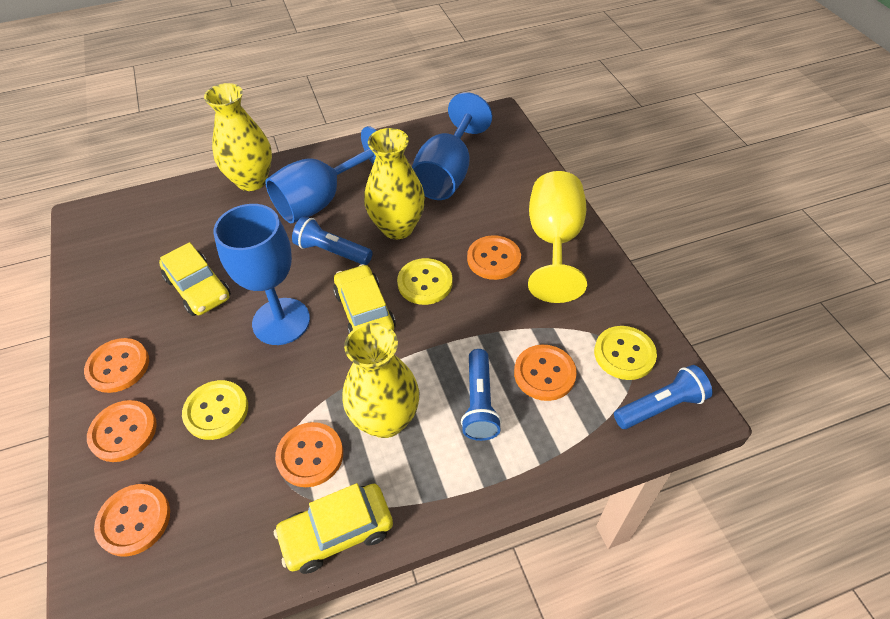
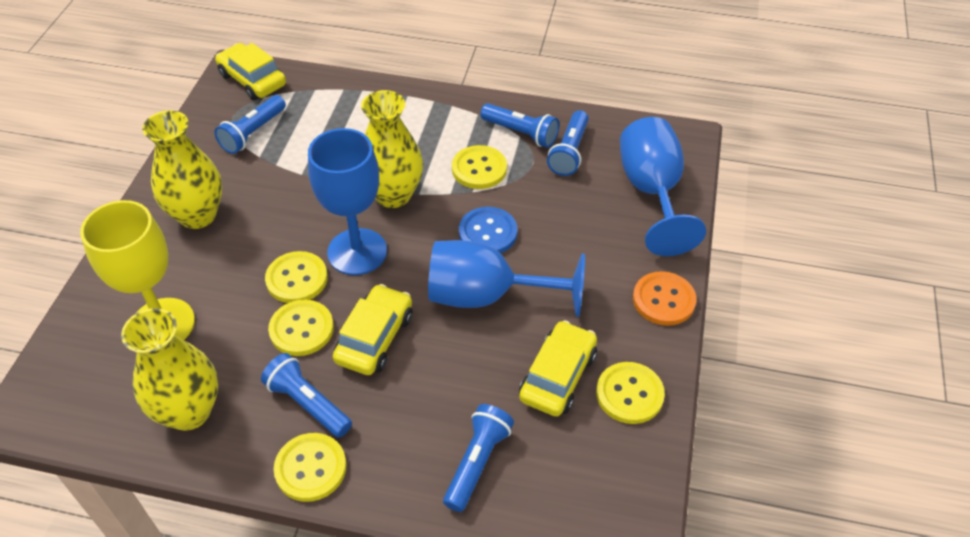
blue button: none = 0 -> [459,207,517,253] = 1
blue flashlight: [292,216,373,265] [461,349,502,441] [614,365,712,429] = 3 -> [214,95,286,154] [261,353,352,438] [443,404,514,512] [480,103,559,148] [547,110,589,176] = 5
orange button: [84,338,149,393] [87,400,157,462] [94,484,170,557] [275,422,343,487] [467,235,521,280] [514,345,577,401] = 6 -> [633,271,696,326] = 1
yellow button: [182,380,248,440] [397,258,453,305] [594,326,657,380] = 3 -> [265,251,328,303] [268,300,334,356] [274,433,347,502] [452,145,507,189] [596,362,665,424] = 5

